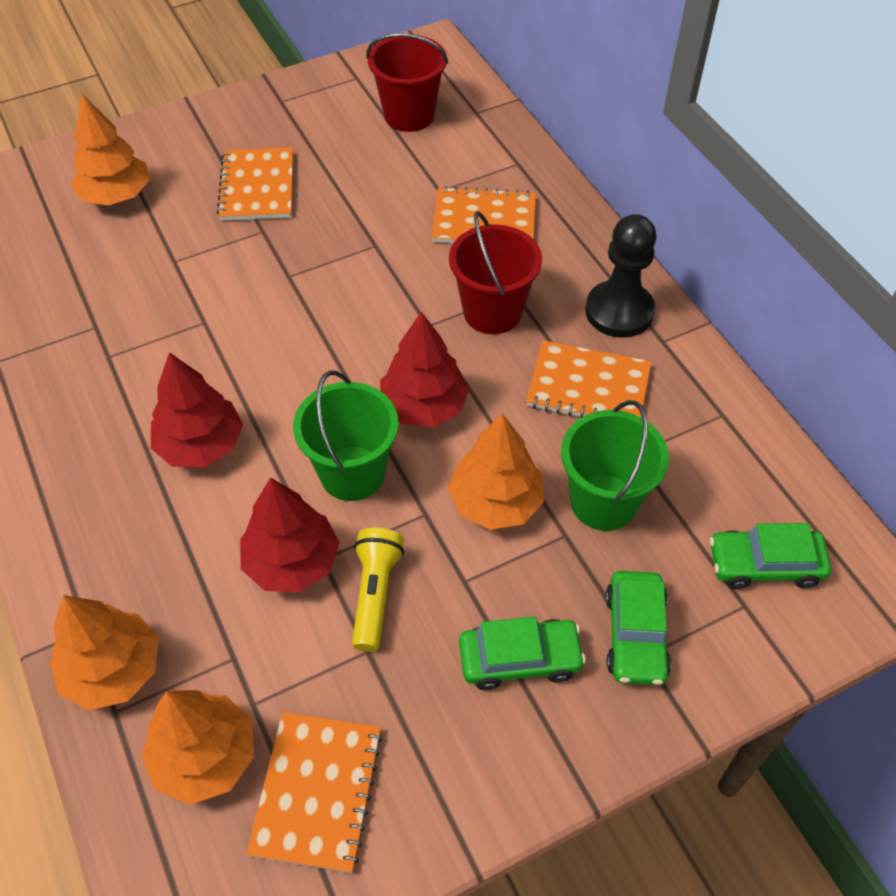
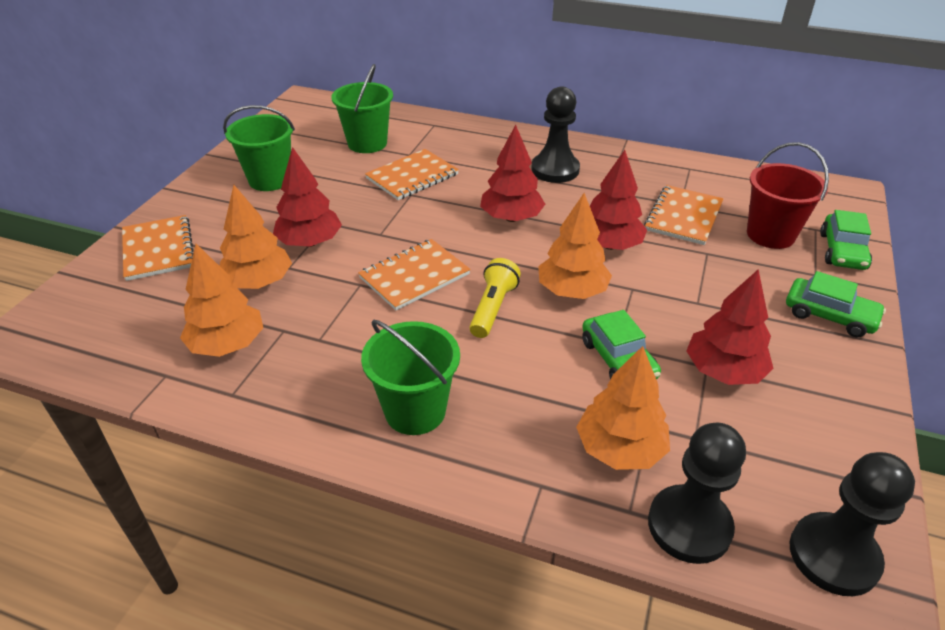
black pawn: [585,214,657,338] = 1 -> [531,86,580,183] [648,422,746,564] [790,452,915,596] = 3
green bucket: [293,371,398,501] [561,400,669,531] = 2 -> [223,105,295,191] [331,64,393,153] [361,320,460,435] = 3
red bucket: [366,33,448,132] [449,211,542,334] = 2 -> [747,142,829,249] = 1
red tree: [151,352,243,467] [240,477,340,592] [380,312,470,427] = 3 -> [273,147,342,247] [480,125,545,222] [590,150,647,250] [686,270,774,385] = 4

